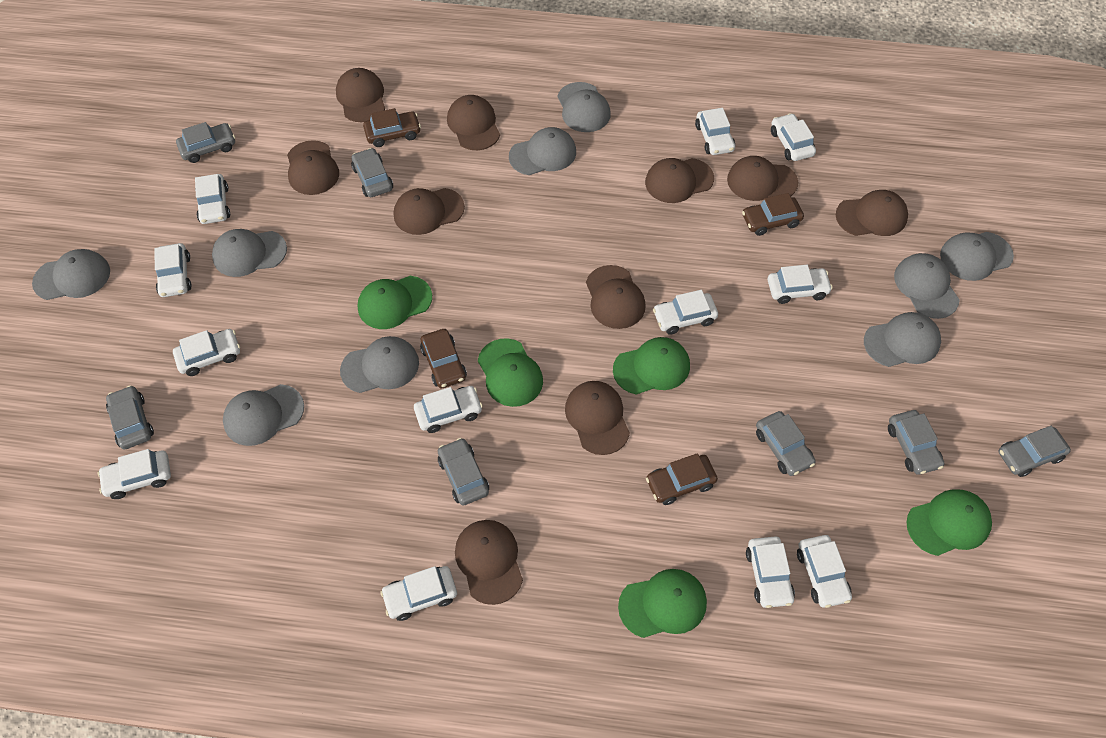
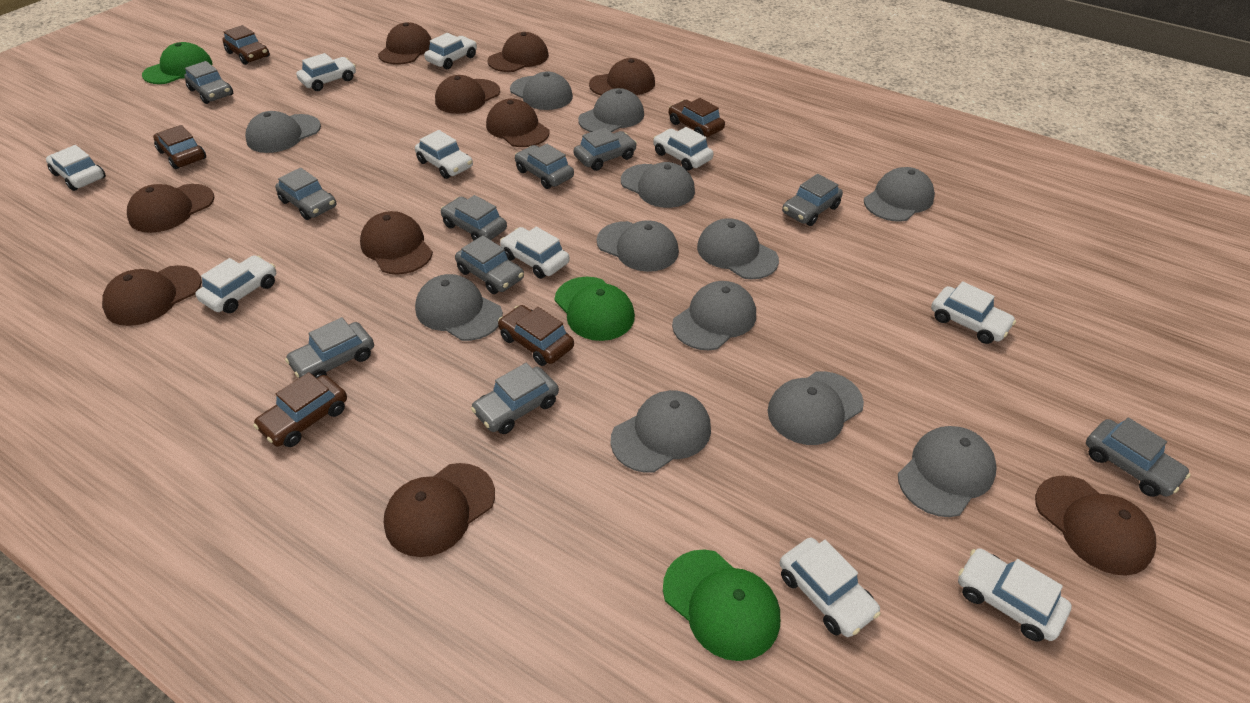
brown car: [363,108,421,147] [420,329,467,388] [646,453,718,505] [742,193,804,236] = 4 -> [153,125,206,169] [222,25,270,65] [253,372,347,447] [498,305,574,366] [669,98,725,137] = 5
green cap: [358,276,432,329] [478,338,543,407] [613,337,690,395] [618,569,707,638] [906,489,992,556] = 5 -> [142,42,213,84] [555,277,635,341] [663,549,780,661] = 3
grey cap: [32,249,110,300] [212,229,287,277] [223,384,304,446] [340,336,419,393] [509,127,576,175] [557,82,611,132] [864,312,941,367] [894,253,960,319] [940,232,1014,281] = 9 -> [245,111,321,153] [415,274,503,341] [510,71,573,110] [578,88,644,132] [597,220,679,272] [611,390,711,473] [621,162,695,208] [672,281,756,350] [697,218,779,279] [768,371,864,445] [864,167,935,222] [898,426,997,517] = 12
grey car: [106,385,154,450] [176,122,235,163] [351,148,393,197] [438,438,489,505] [756,411,815,476] [888,410,945,475] [999,426,1071,477] = 7 -> [184,61,233,104] [275,168,337,220] [285,317,374,378] [441,195,507,241] [455,235,524,294] [471,363,559,434] [515,144,574,189] [574,127,637,171] [782,174,843,226] [1086,418,1191,497] = 10
white car: [97,449,171,499] [154,243,192,297] [173,329,240,376] [195,174,230,224] [380,566,457,621] [414,386,483,433] [653,290,718,335] [695,108,735,155] [746,536,795,608] [768,265,833,304] [771,113,816,161] [797,535,852,608] = 12 -> [46,145,106,191] [195,255,276,313] [296,53,356,91] [415,130,473,179] [424,33,477,69] [500,227,570,279] [653,127,714,171] [780,538,880,637] [931,281,1016,344] [958,548,1072,642] = 10

